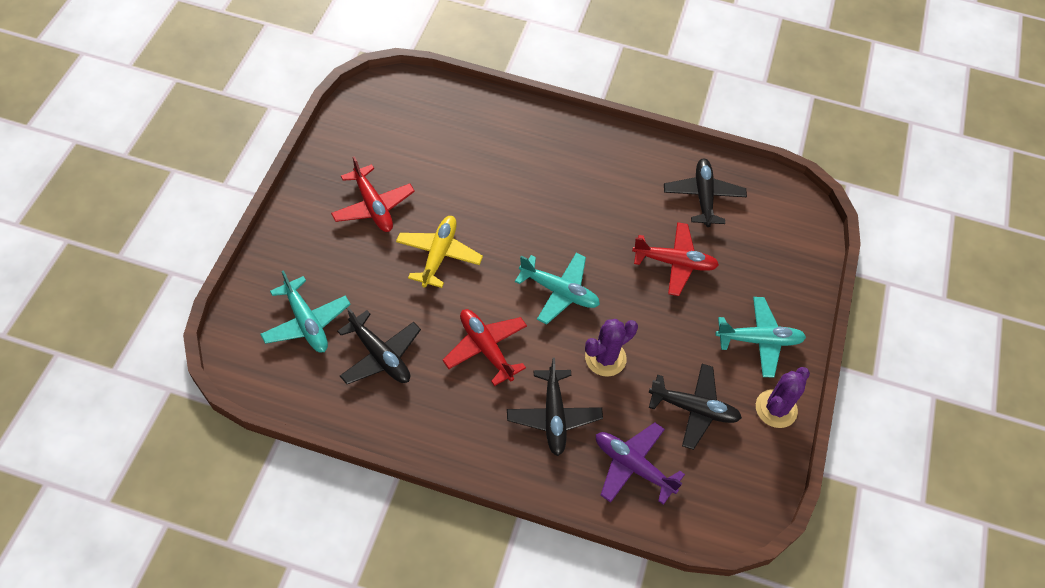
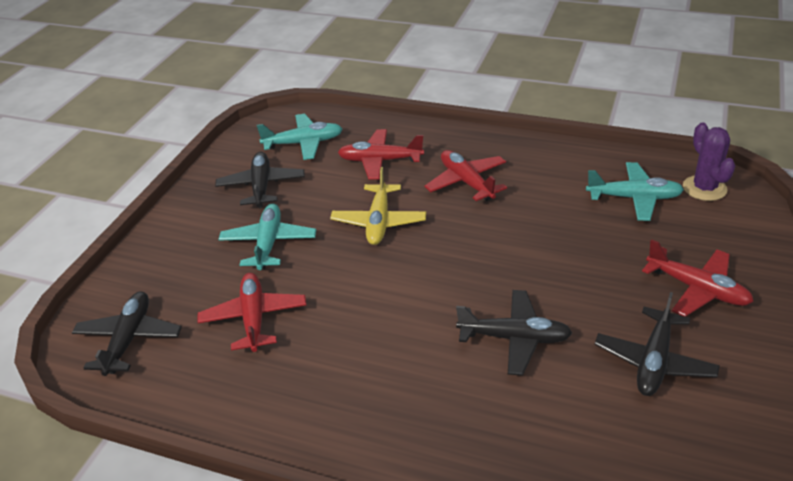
purple cactus: [585,319,638,377] [756,367,810,428] = 2 -> [683,122,735,201] = 1
purple plane: [596,423,685,505] = 1 -> none = 0
red plane: [331,156,415,232] [443,309,527,386] [632,222,719,296] = 3 -> [198,273,306,352] [338,129,424,180] [424,150,507,201] [642,239,754,317] = 4

